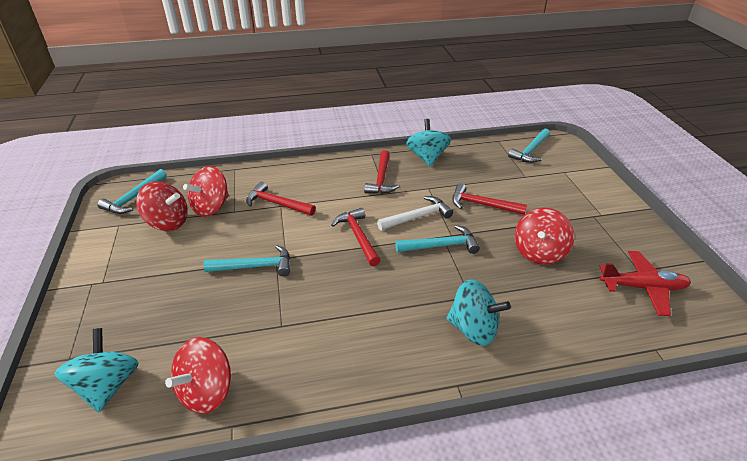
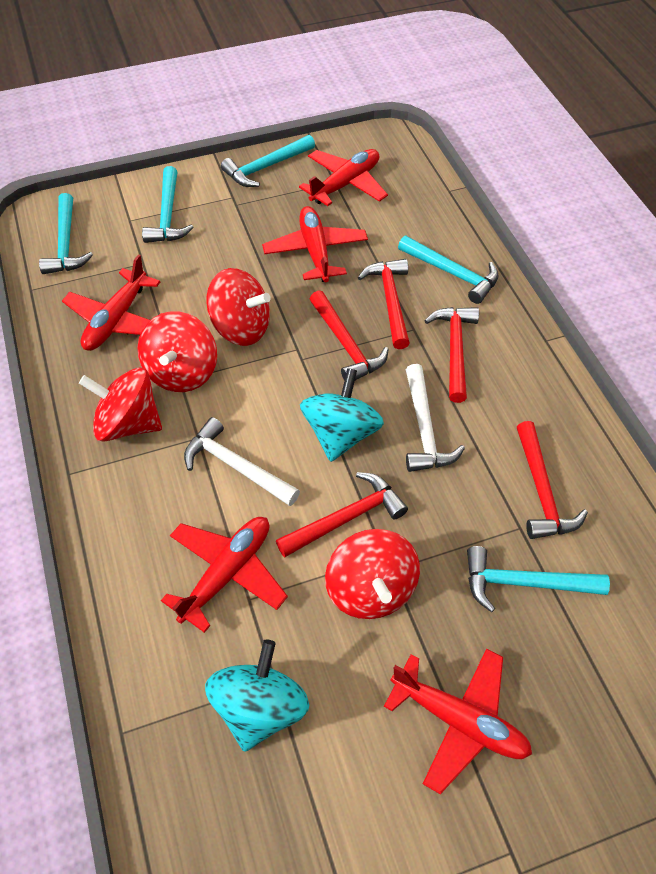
red hammer: [246,182,316,216] [331,208,381,266] [364,150,399,194] [452,183,527,215] = 4 -> [276,472,408,558] [310,290,389,381] [358,259,410,349] [425,307,479,403] [517,421,588,539] = 5
red plane: [600,251,691,316] = 1 -> [62,254,160,351] [161,517,288,633] [262,206,368,282] [299,149,388,206] [384,648,532,794] = 5
turquoise hammer: [97,169,167,214] [204,245,290,277] [395,225,480,254] [508,128,550,163] = 4 -> [39,193,93,274] [142,166,194,243] [221,135,315,187] [398,236,499,304] [467,546,610,612] = 5
turquoise spinning top: [54,328,139,412] [406,119,451,167] [447,279,511,346] = 3 -> [205,639,309,752] [300,368,384,462] = 2
white hammer: [377,196,453,230] = 1 -> [184,417,300,506] [406,364,465,472] = 2

